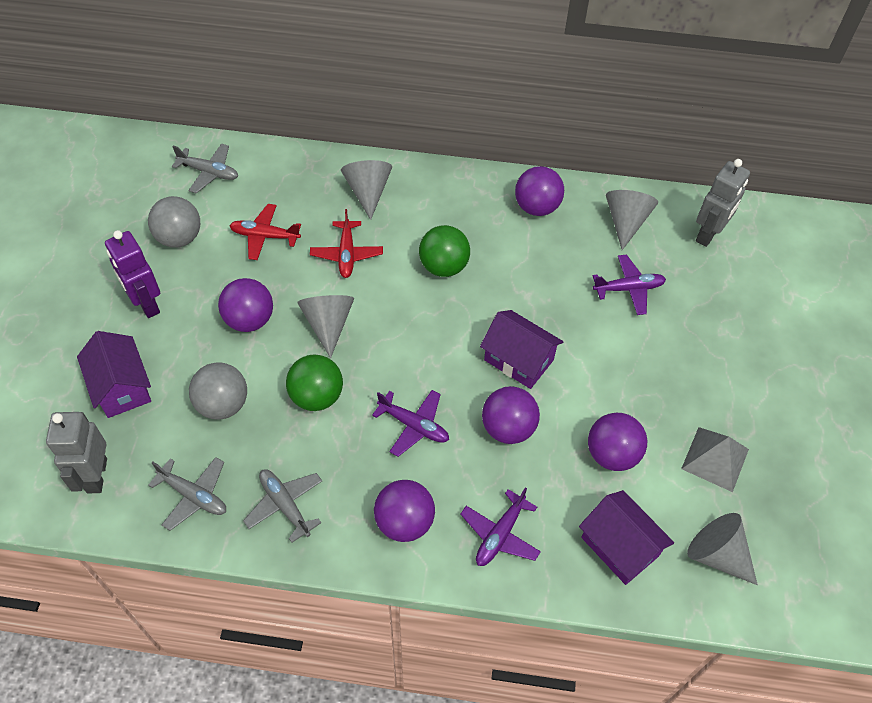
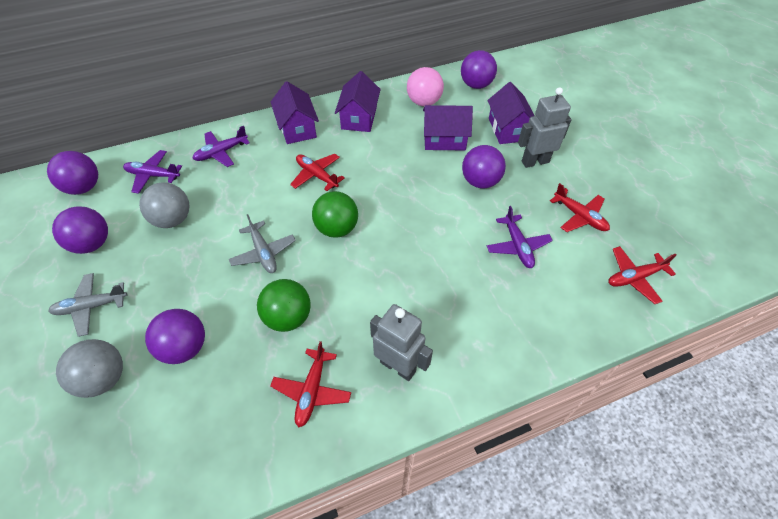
grey cone: [297,295,354,358] [341,160,392,220] [606,190,658,250] [687,513,758,585] = 4 -> none = 0
grey plane: [148,457,226,531] [172,143,238,193] [243,469,322,543] = 3 -> [48,273,127,337] [229,214,296,273] = 2
grey pyramid: [681,427,749,492] = 1 -> none = 0
pink ball: none = 0 -> [407,67,444,106] = 1
purple house: [77,331,151,418] [480,310,564,389] [579,490,674,585] = 3 -> [271,81,319,144] [335,71,381,132] [423,105,473,150] [487,82,535,144] = 4
purple robot: [105,230,160,318] = 1 -> none = 0
red plane: [230,204,301,260] [310,209,383,278] = 2 -> [270,341,351,427] [290,154,345,191] [550,183,610,232] [608,246,677,304] = 4

